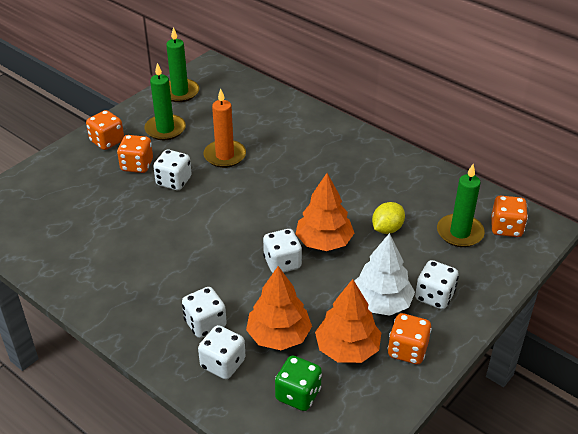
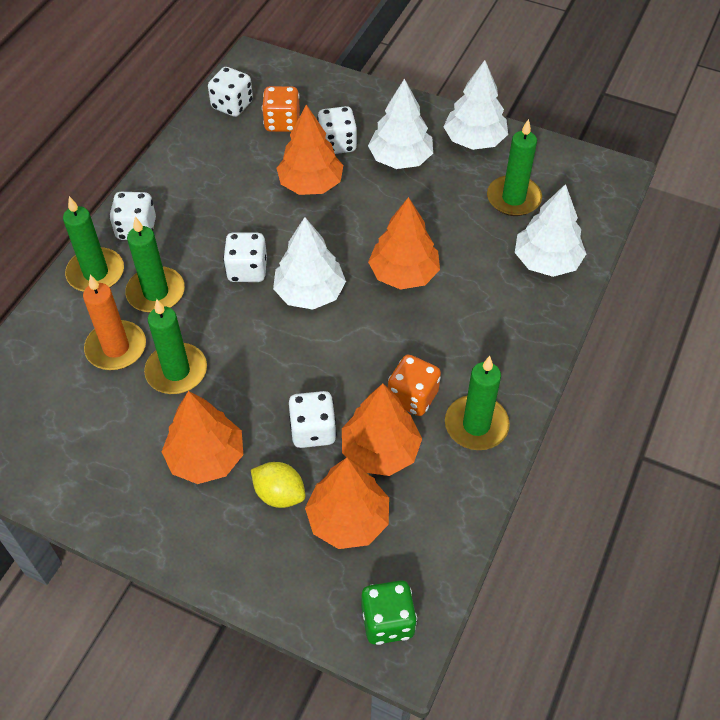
green candle: [144,63,186,140] [166,27,199,102] [437,164,485,247] = 3 -> [63,196,124,292] [125,217,185,313] [144,299,207,394] [445,356,510,450] [487,119,542,216] = 5
orange dice: [86,110,124,150] [117,135,153,173] [387,313,432,364] [491,196,528,237] = 4 -> [262,86,300,132] [388,355,441,416] = 2
orange tree: [246,266,312,350] [296,173,354,251] [315,279,381,363] = 3 -> [162,391,243,484] [277,105,343,195] [305,458,389,549] [342,384,422,476] [368,197,440,290] = 5
white tree: [354,233,415,316] = 1 -> [273,217,346,310] [368,79,433,169] [444,60,508,150] [515,184,586,277] = 4

